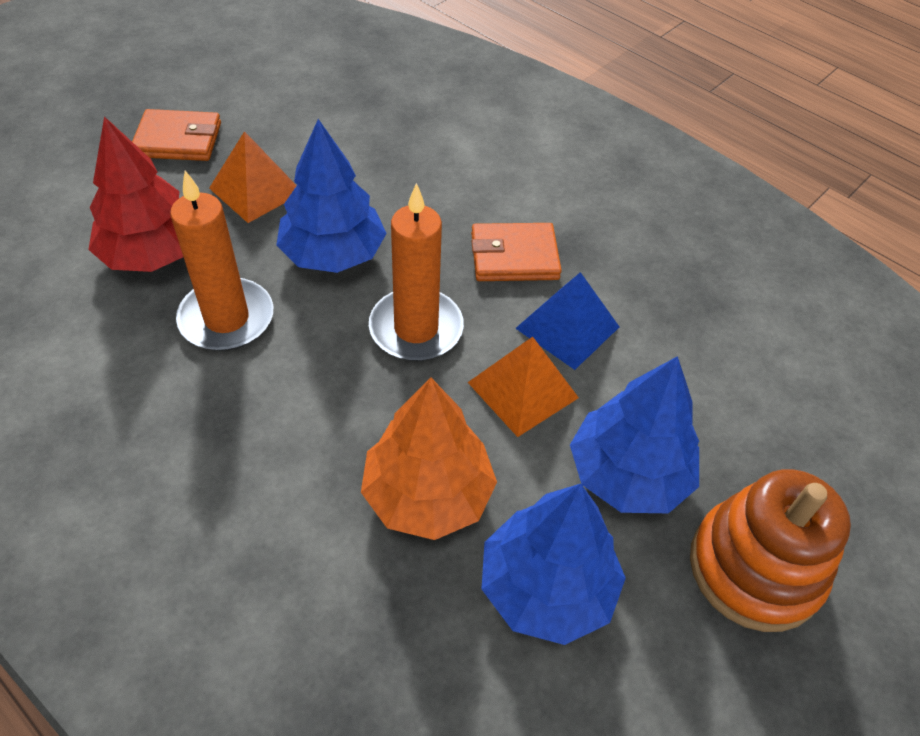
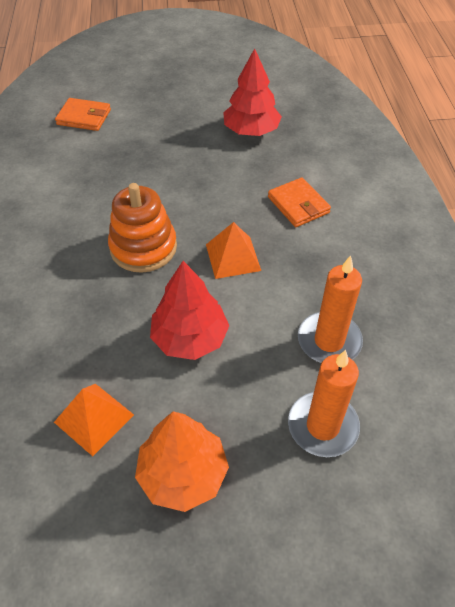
blue pyramid: [515,272,619,370] = 1 -> none = 0
blue tree: [276,119,387,273] [482,484,626,645] [570,356,699,513] = 3 -> none = 0
red tree: [88,116,183,272] = 1 -> [150,261,229,360] [223,48,282,136] = 2

